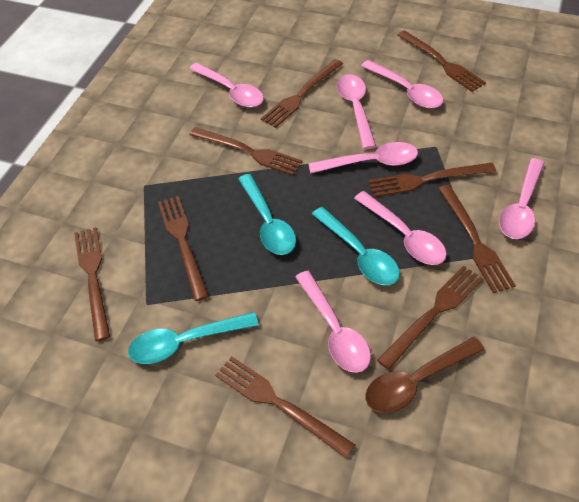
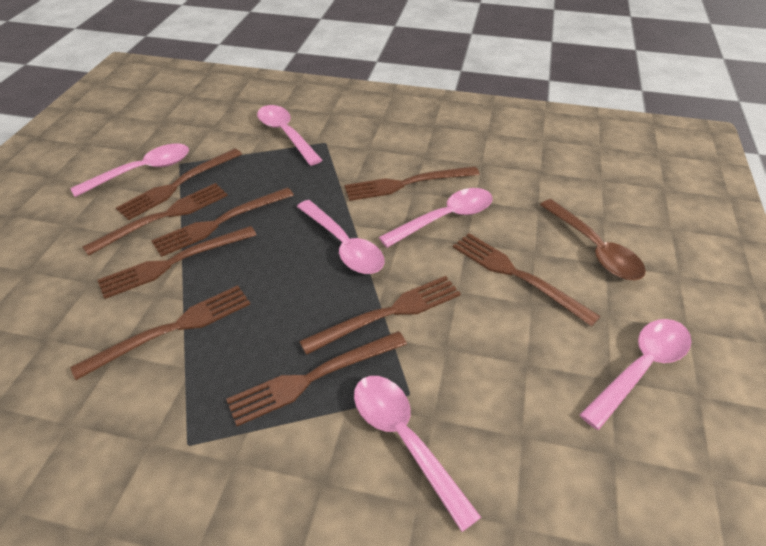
pink spoon: [189,63,264,107] [295,271,371,373] [308,142,418,174] [337,74,376,149] [354,191,447,265] [361,60,443,108] [499,158,544,239] = 7 -> [70,144,189,197] [257,105,322,166] [297,200,384,274] [354,376,481,532] [379,188,493,248] [580,319,692,430] = 6
turquoise spoon: [128,312,259,364] [238,174,296,255] [312,207,400,285] = 3 -> none = 0

